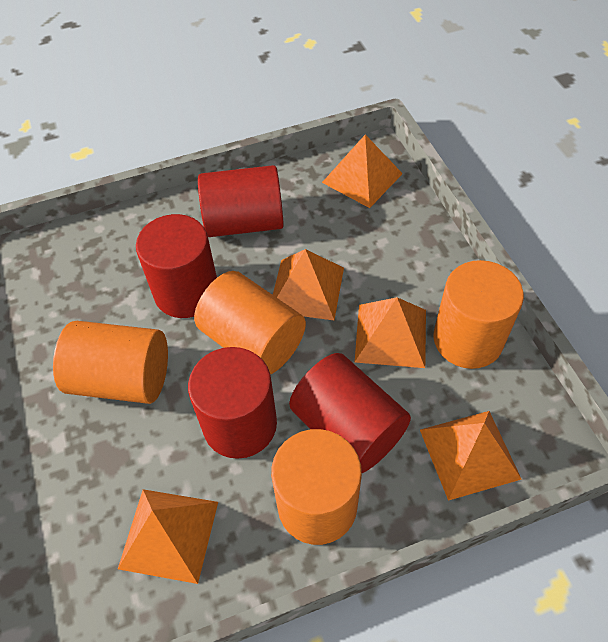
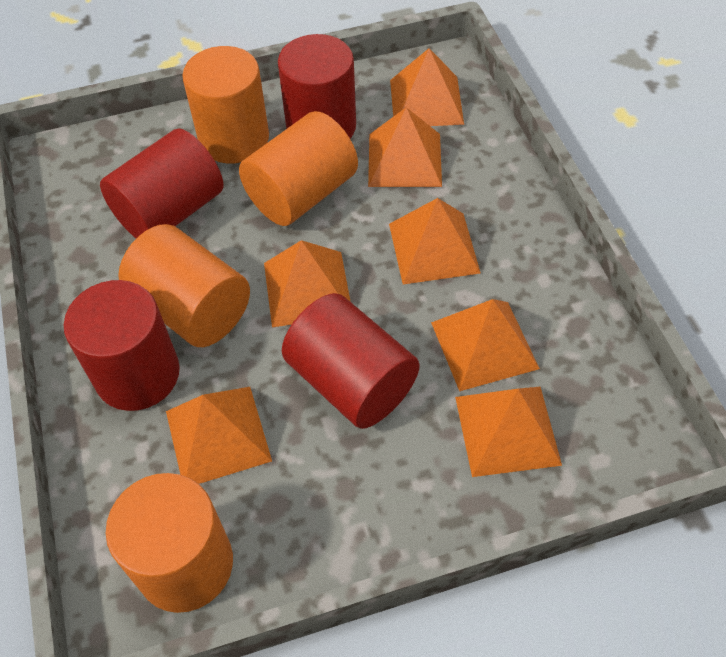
orange pyramid: [118,489,218,584] [273,249,344,320] [322,135,403,208] [355,297,426,368] [420,411,522,501] = 5 -> [166,387,272,484] [264,240,351,327] [368,107,442,187] [389,198,481,284] [390,48,464,126] [431,299,540,391] [455,387,562,477] = 7

